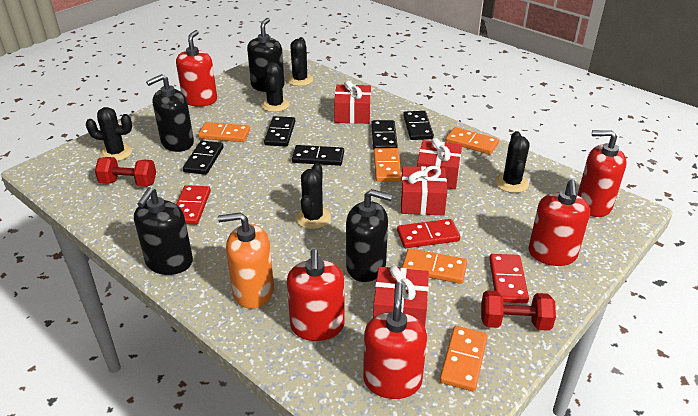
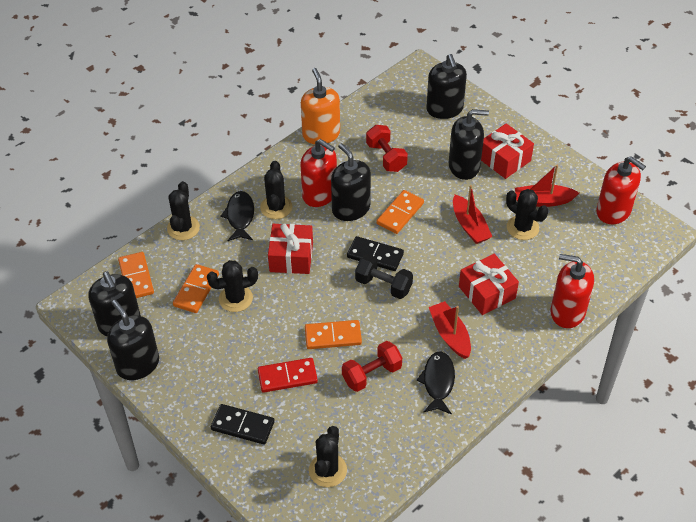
black domino: [183,141,224,175] [264,116,295,146] [292,145,344,166] [371,120,398,150] [403,111,434,140] = 5 -> [211,404,275,445] [347,236,404,271] = 2
black dumbbell: none = 0 -> [355,255,413,299] = 1
black fish: none = 0 -> [220,191,254,241] [416,351,455,415] = 2
black soap dispenser: [134,187,193,275] [146,74,194,152] [247,18,285,92] [346,189,392,282] = 4 -> [88,271,141,336] [107,300,159,380] [331,143,371,221] [426,54,467,119] [449,109,489,180] = 5
orange domino: [198,122,250,142] [374,148,402,182] [402,248,467,284] [440,326,488,392] [446,127,499,155] = 5 -> [118,252,154,298] [173,264,219,313] [305,320,362,349] [376,190,424,234] = 4
red boat: none = 0 -> [429,301,471,359] [453,185,492,244] [515,165,579,207] = 3
red domino: [176,185,211,225] [397,219,460,248] [489,254,529,303] = 3 -> [258,358,318,393] = 1
red gift: [334,80,371,124] [373,266,429,327] [401,166,447,216] [417,138,462,189] = 4 -> [268,223,313,274] [459,254,519,315] [481,123,534,179] = 3
red soap dispenser: [176,30,217,107] [287,249,345,341] [363,282,427,399] [528,179,590,266] [577,130,627,217] = 5 -> [300,139,337,207] [550,254,594,328] [596,156,646,224] = 3

